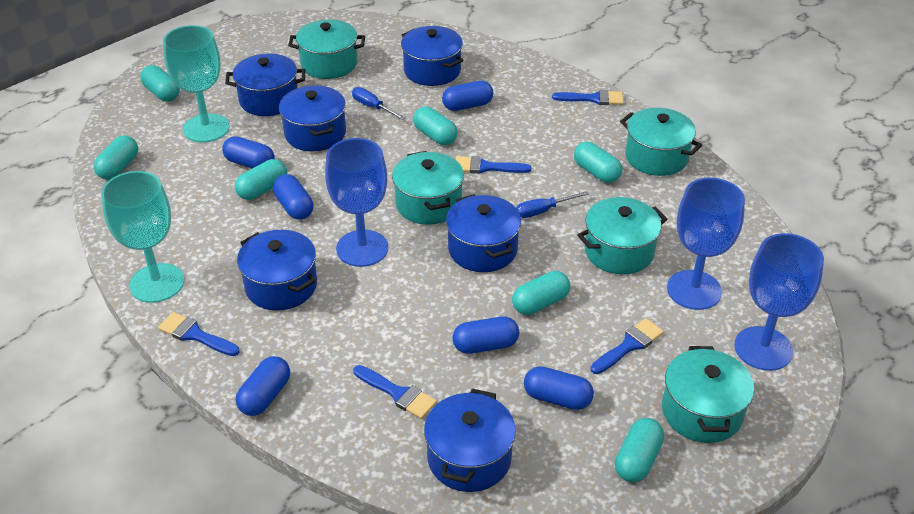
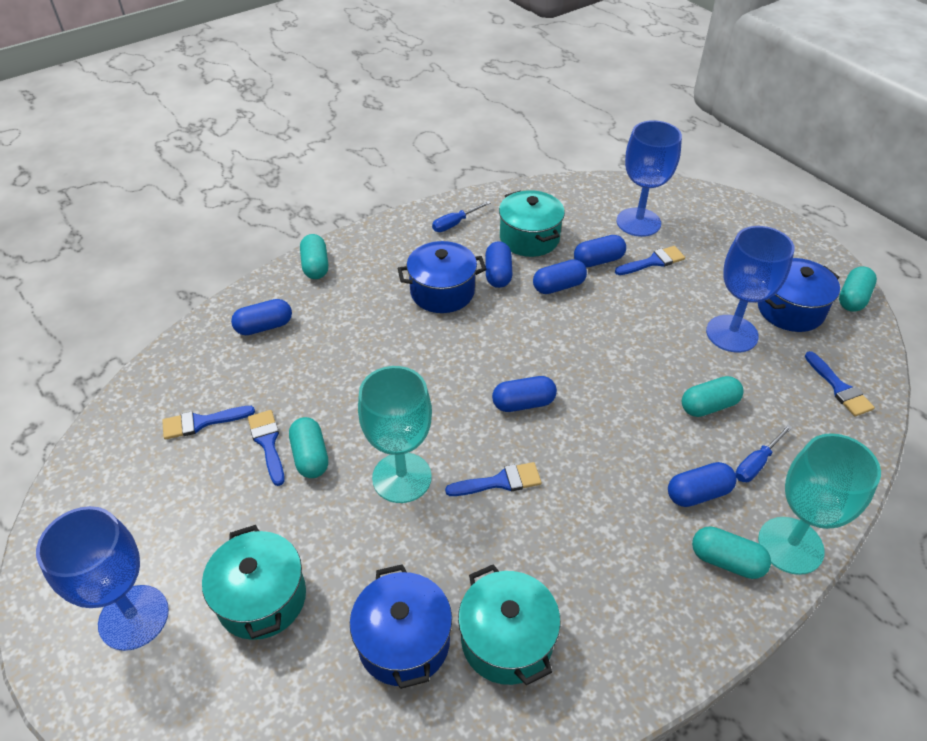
blue pot: [225,54,305,116] [237,230,317,311] [279,85,346,151] [401,26,464,86] [424,389,516,492] [446,194,521,272] = 6 -> [350,564,452,689] [397,241,486,313] [758,258,840,332] = 3
turquoise capsule: [94,135,138,180] [140,65,180,102] [235,159,287,200] [413,107,458,145] [512,271,570,315] [574,142,622,183] [615,418,664,482] = 7 -> [289,417,328,478] [300,234,328,279] [682,376,744,417] [692,526,771,579] [839,266,877,312] = 5
turquoise pot: [288,19,365,79] [392,151,464,225] [577,197,667,274] [620,108,702,176] [662,346,754,443] = 5 -> [202,525,306,640] [458,564,561,685] [499,190,565,257] = 3

